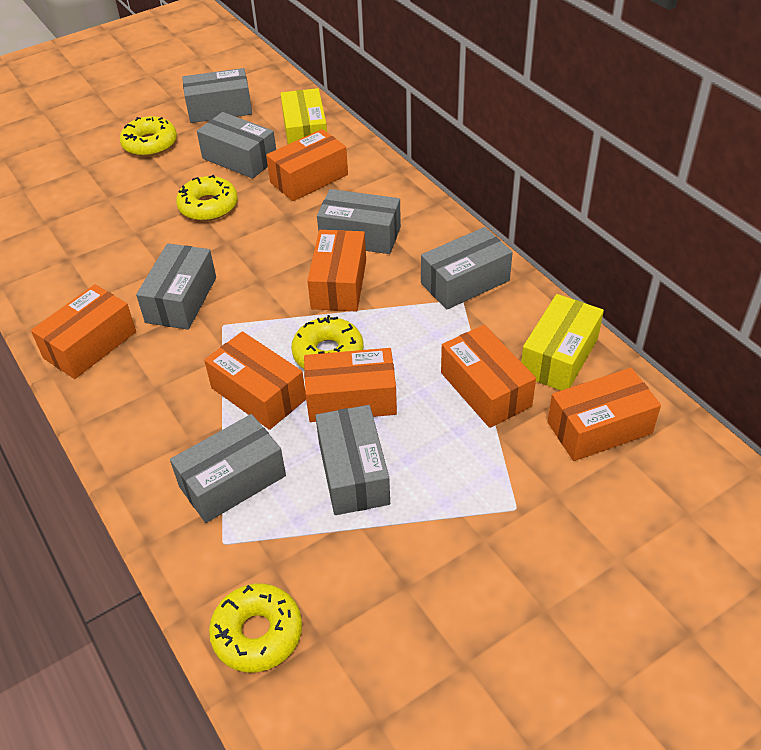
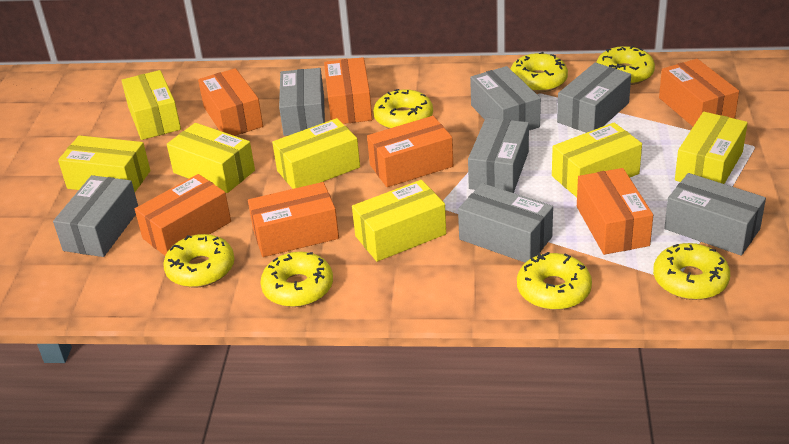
yellow box: [280,88,327,144] [521,294,604,391] = 2 -> [58,135,150,192] [121,70,181,140] [167,123,255,193] [272,118,360,189] [352,180,446,262] [552,122,642,197] [675,112,748,184] = 7
yellow donut: [120,116,177,157] [176,175,238,221] [209,584,302,672] [291,315,364,369] = 4 -> [163,234,235,288] [261,252,333,307] [373,89,433,129] [510,52,568,92] [517,252,592,310] [596,46,655,85] [653,243,730,300] = 7

